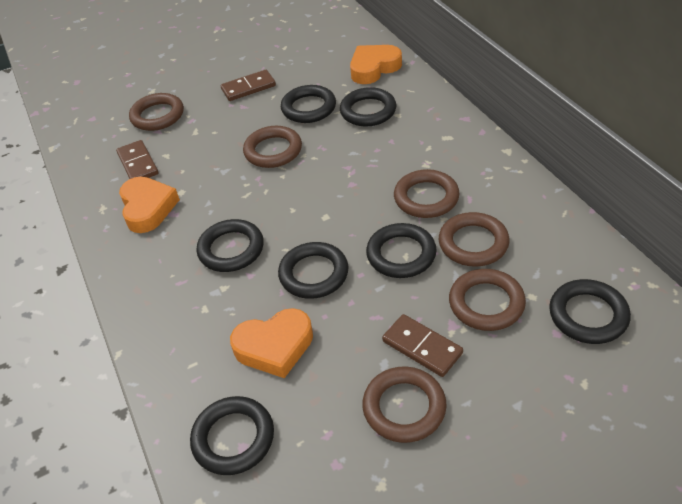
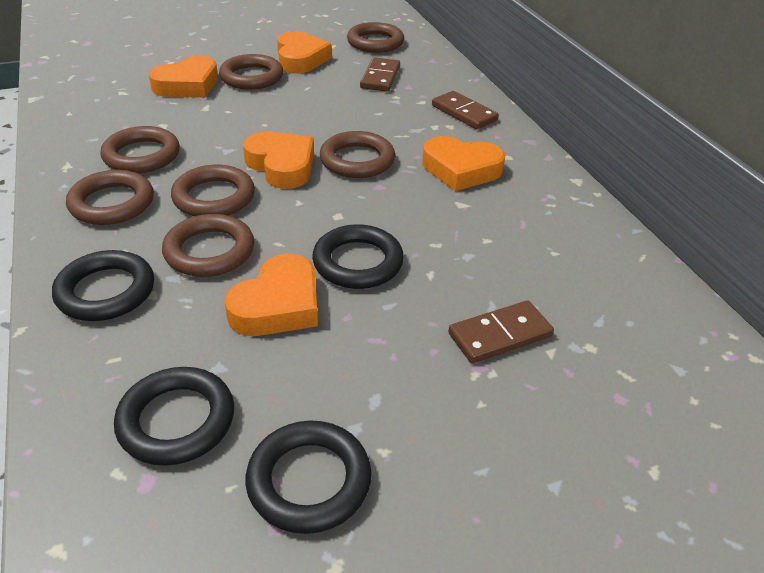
black ring: [190,396,274,475] [197,219,264,272] [278,242,349,299] [281,85,336,123] [340,87,396,127] [366,223,437,278] [549,279,631,344] = 7 -> [52,250,154,321] [114,367,234,466] [246,420,372,534] [312,224,404,289] = 4
brown ring: [129,93,184,131] [243,126,302,168] [362,367,447,443] [394,169,459,218] [439,212,510,267] [449,269,526,331] = 6 -> [66,170,154,225] [100,126,180,173] [162,214,254,277] [171,165,255,216] [219,54,283,90] [320,131,395,178] [347,22,404,53] = 7
orange heart: [119,176,180,233] [230,308,313,378] [350,45,402,84] = 3 -> [149,55,218,98] [224,254,318,336] [243,132,314,189] [277,31,331,74] [422,136,505,191] = 5

